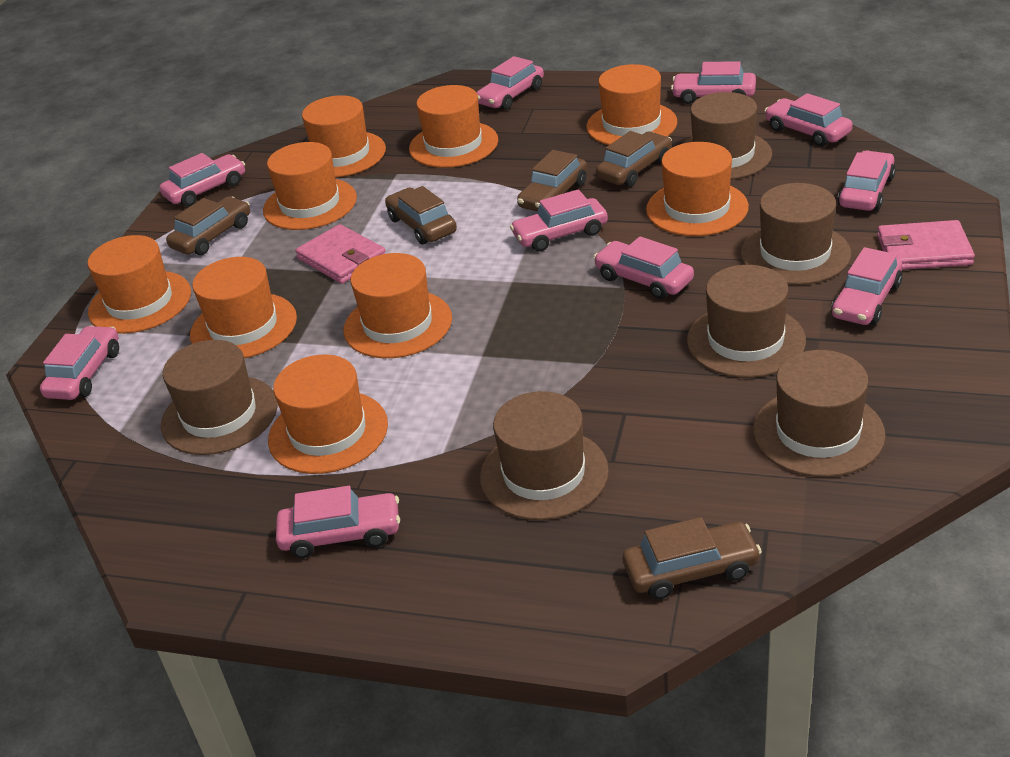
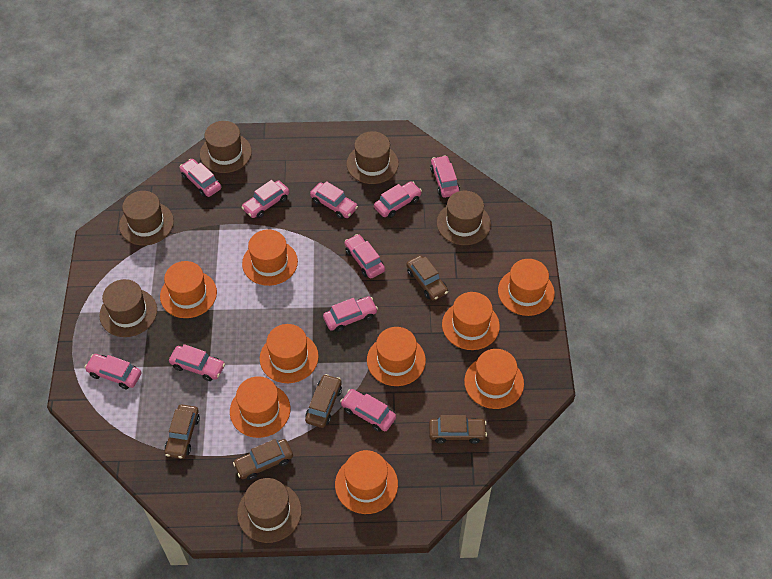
pink wallet: [295,224,386,284] [877,220,975,270] = 2 -> none = 0

